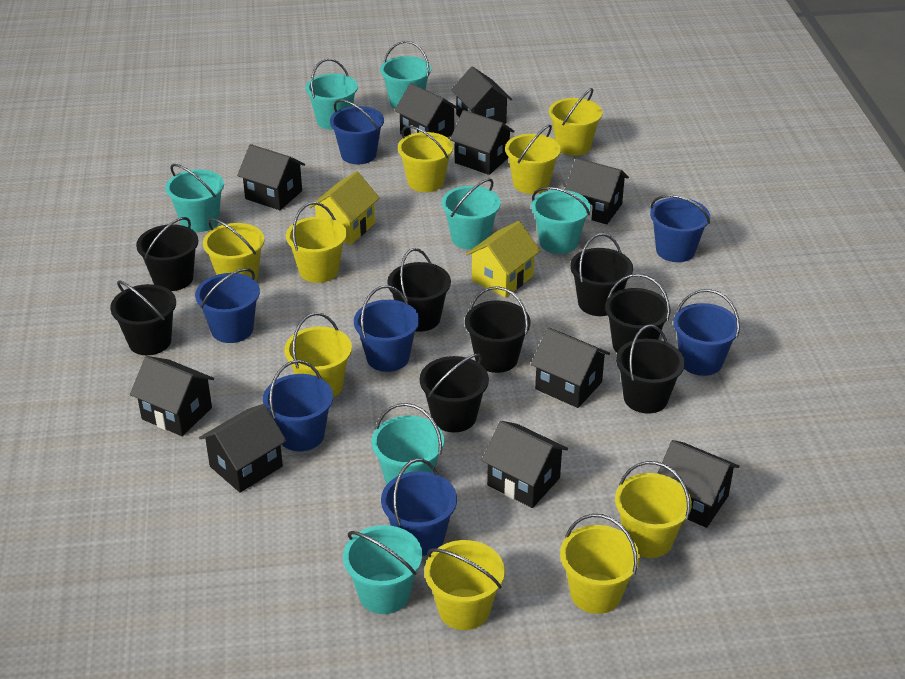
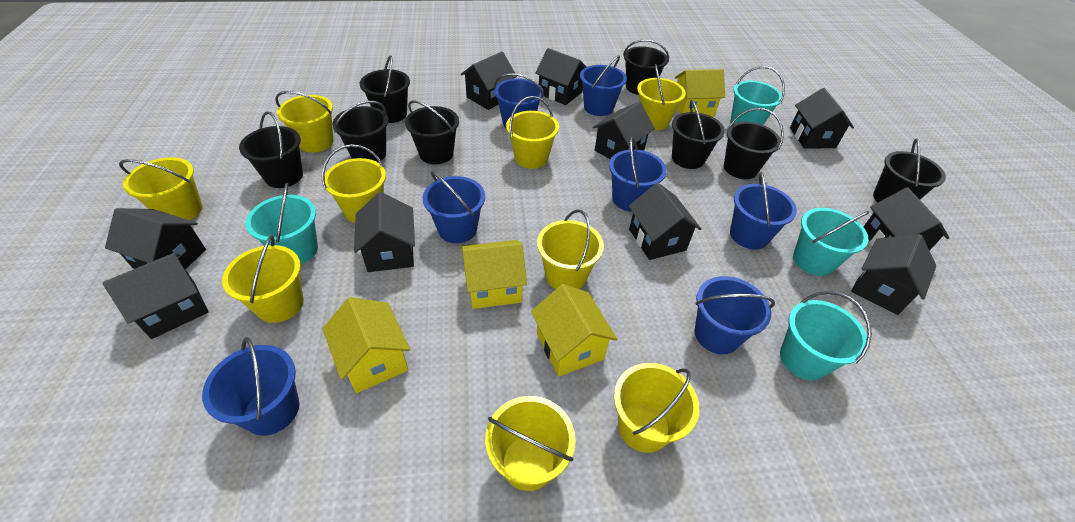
turquoise bucket: [166,164,224,232] [306,59,358,130] [343,525,422,614] [371,403,444,485] [380,41,431,109] [442,178,500,250] [531,187,591,254] = 7 -> [245,183,318,264] [731,66,785,125] [780,291,872,380] [793,208,869,276] = 4
yellow house: [309,171,380,245] [466,221,540,297] = 2 -> [322,297,410,393] [461,240,527,309] [531,284,617,376] [675,69,725,117] = 4

